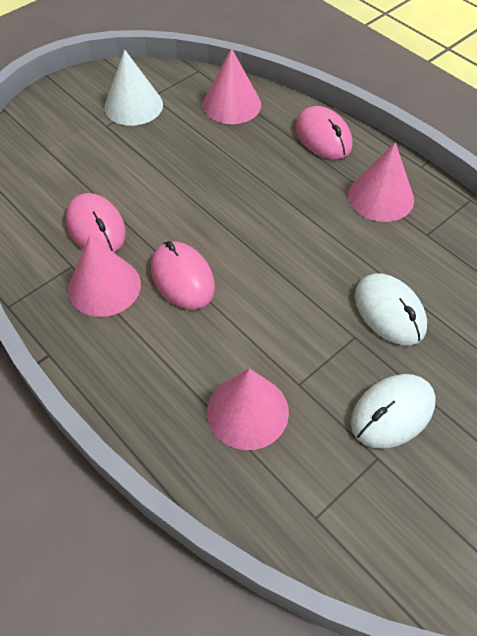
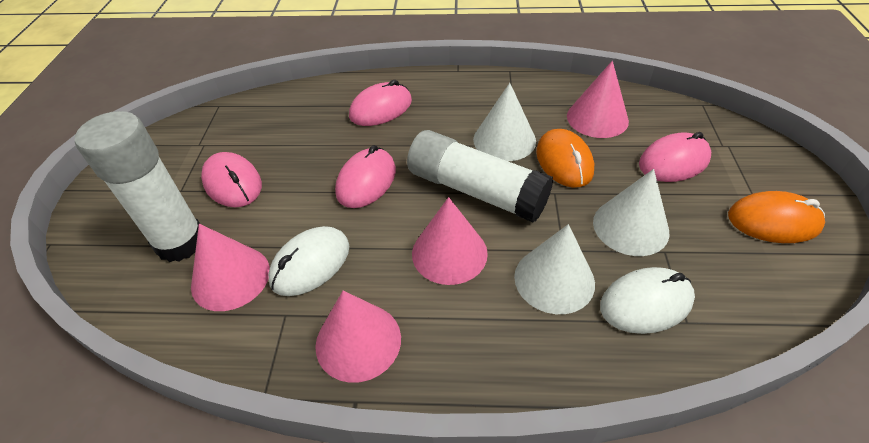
orange mouse: none = 0 -> [536,129,594,188] [728,191,825,243] = 2
pink mouse: [66,193,126,252] [151,241,215,309] [295,106,353,159] = 3 -> [201,152,262,207] [335,145,396,208] [349,80,412,126] [639,132,711,182] = 4
white cone: [104,49,163,126] = 1 -> [473,83,536,161] [514,224,595,314] [593,169,669,256] = 3
white glue stick: none = 0 -> [75,111,200,262] [407,130,553,222] = 2

